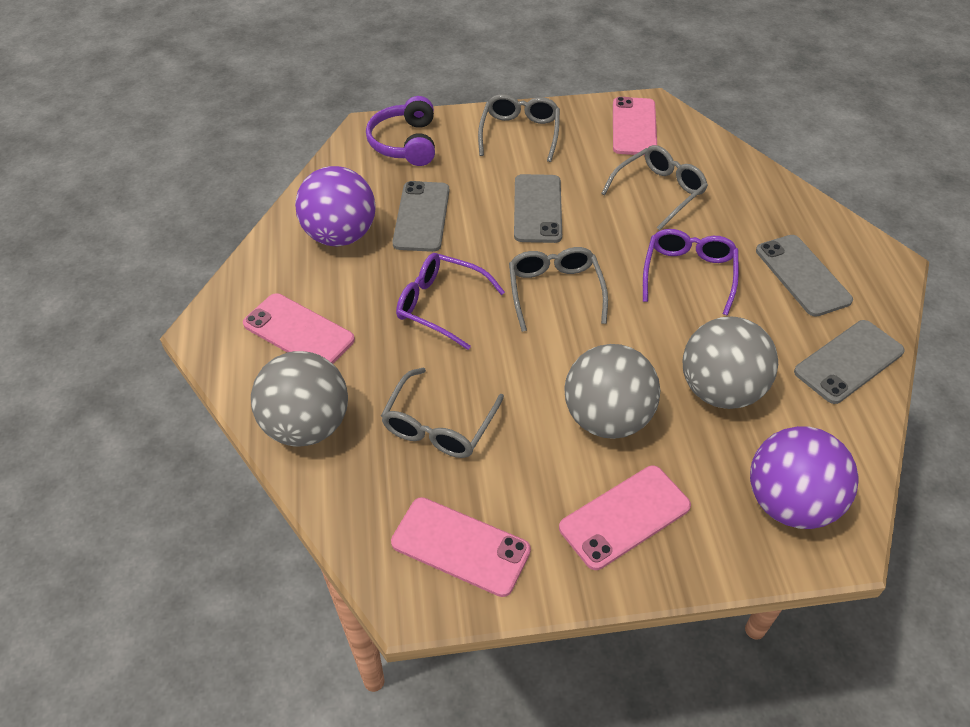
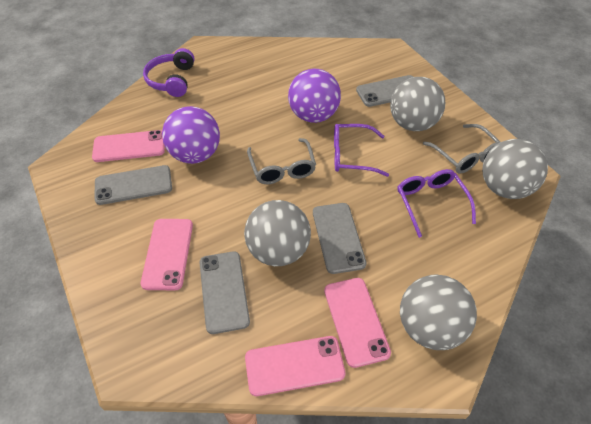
grey ball: [251,351,348,447] [564,344,660,439] [683,317,778,409] = 3 -> [244,200,311,266] [390,77,445,131] [400,275,477,350] [482,139,548,199] = 4
grey glasses: [381,368,504,458] [478,94,560,162] [509,247,608,332] [601,145,708,230] = 4 -> [247,138,316,184] [423,124,500,174] = 2

